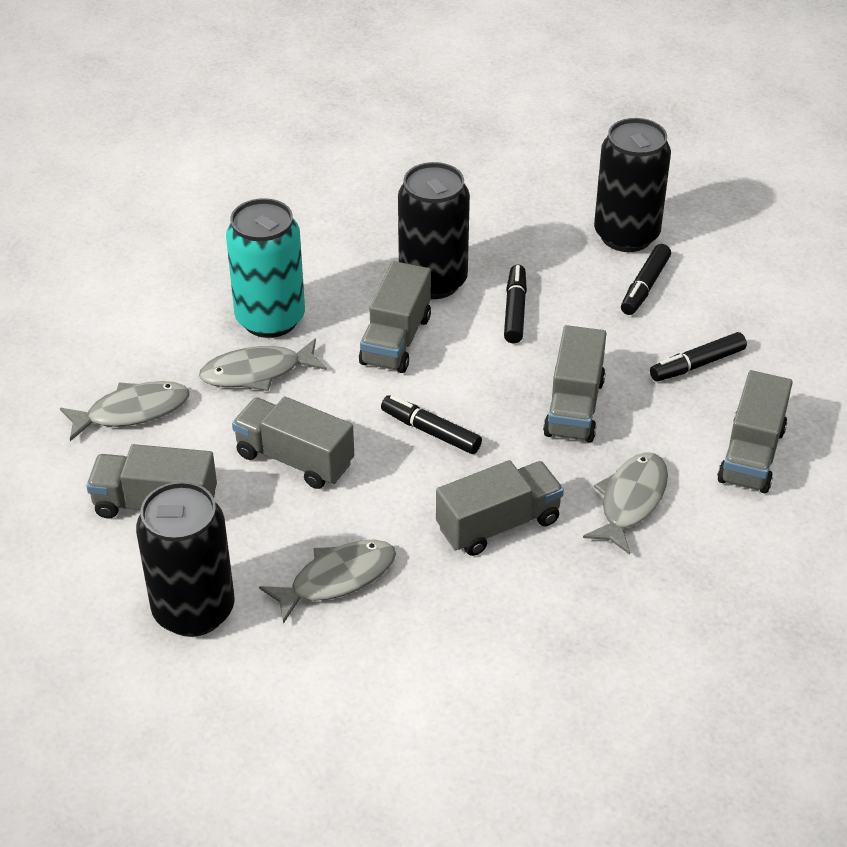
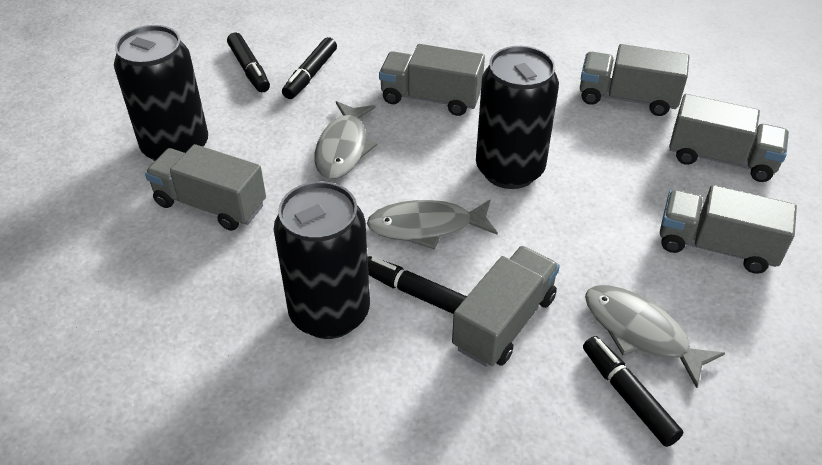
grey fish: [60,381,190,441] [199,338,327,391] [259,539,396,624] [583,452,668,555] = 4 -> [314,101,377,179] [367,199,498,250] [585,285,725,388] = 3
turquoise can: [226,198,305,338] = 1 -> none = 0

